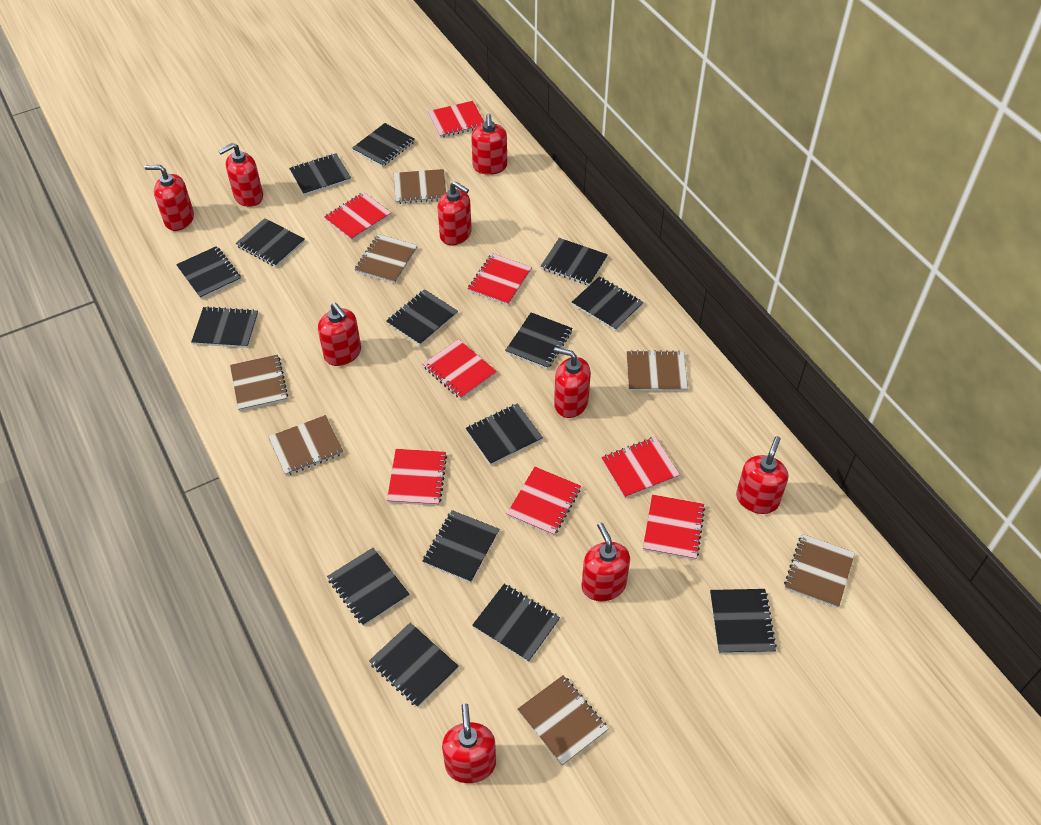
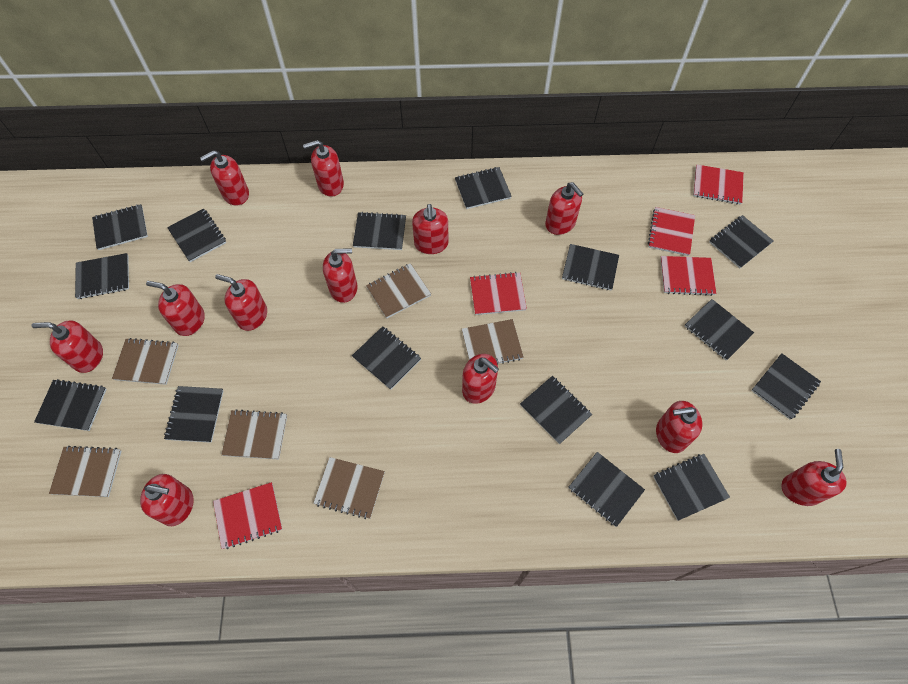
brown notebook: [230,354,288,411] [268,415,343,476] [355,234,418,284] [394,169,446,204] [518,675,609,766] [626,350,688,391] [784,534,855,608] = 7 -> [49,446,121,497] [112,338,179,385] [221,409,287,460] [313,457,385,519] [366,263,431,319] [462,319,524,365] = 6
red notebook: [324,192,391,241] [387,449,447,506] [423,339,497,399] [428,101,484,138] [468,253,532,305] [507,467,581,536] [601,437,680,498] [643,494,705,560] = 8 -> [213,482,282,549] [470,272,527,315] [648,207,695,256] [660,256,716,296] [693,164,744,204] = 5
red soap dispenser: [145,165,194,231] [218,143,263,207] [318,303,361,366] [438,181,472,245] [442,703,496,783] [471,114,507,175] [554,347,591,418] [581,523,630,601] [736,436,788,514] = 9 -> [32,320,103,373] [140,474,194,526] [146,281,205,336] [200,150,249,206] [215,274,267,331] [303,140,344,197] [323,248,357,303] [412,204,448,254] [462,354,499,404] [545,182,583,235] [656,401,702,453] [781,449,847,506] = 12

